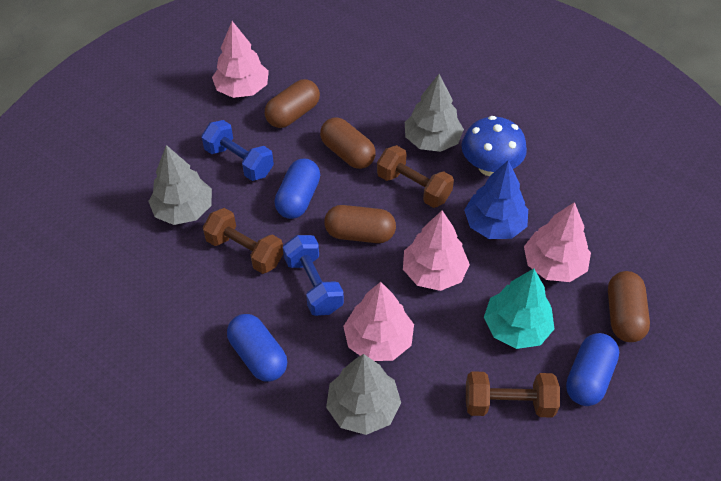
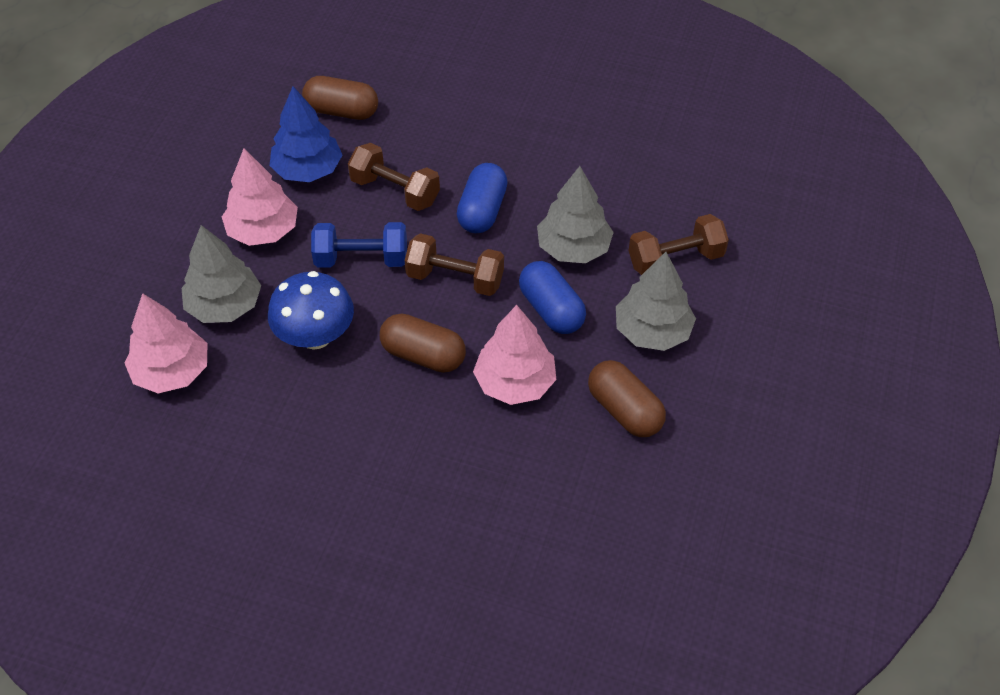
blue capsule: [227,314,287,382] [274,159,320,219] [566,333,619,406] = 3 -> [457,163,508,233] [519,261,586,334] = 2
blue dumbbell: [201,120,274,181] [283,235,344,316] = 2 -> [311,222,407,268] = 1
brown capsule: [265,79,320,128] [320,117,376,169] [324,205,396,243] [608,271,650,342] = 4 -> [302,76,378,120] [380,314,466,373] [588,360,666,437] = 3
pink tree: [212,21,269,98] [343,282,414,361] [403,211,470,291] [524,202,591,282] = 4 -> [125,293,207,393] [222,148,298,246] [473,305,556,405] = 3
turquoise tree: [484,269,554,349] = 1 -> none = 0

